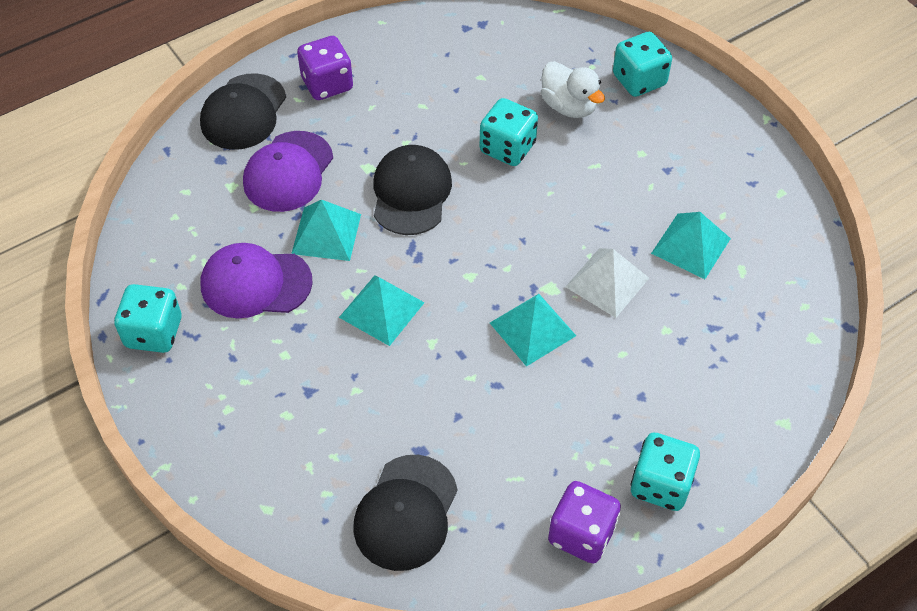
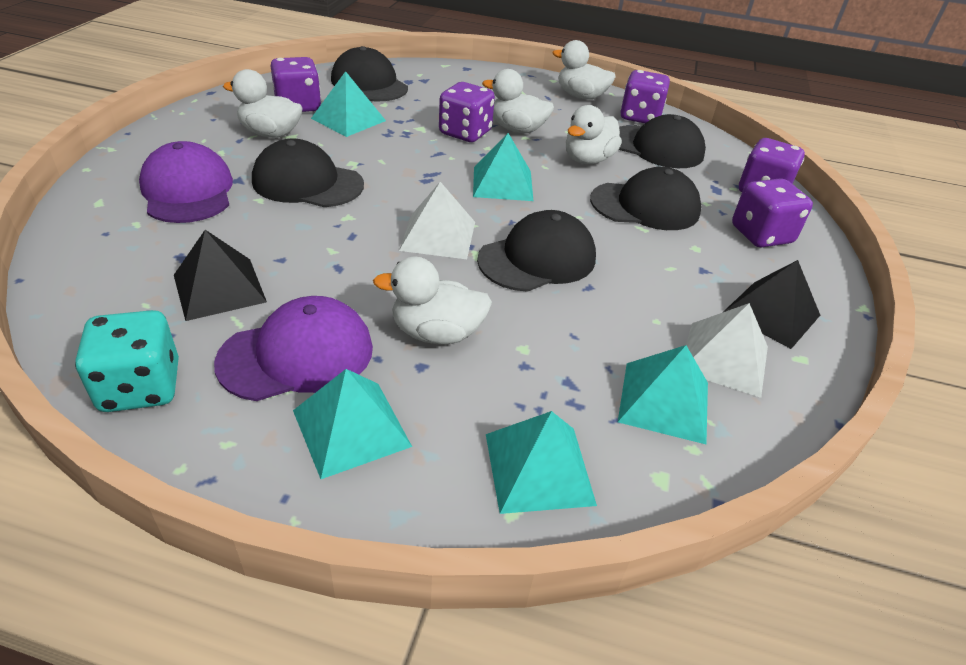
black cap: [200,73,286,150] [353,455,458,571] [373,145,452,235] = 3 -> [252,139,364,207] [331,46,408,102] [477,210,596,292] [590,167,701,230] [618,114,706,168] = 5
black pyramid: none = 0 -> [174,230,267,321] [723,260,820,349] = 2
purple dice: [297,36,353,100] [548,481,621,563] = 2 -> [271,57,321,112] [439,82,495,142] [620,70,670,123] [732,178,813,247] [739,138,805,192] = 5
turquoise dice: [114,284,181,353] [480,98,538,166] [613,32,672,97] [630,433,700,511] = 4 -> [75,310,179,412] = 1
turquoise pyramid: [291,200,361,261] [339,275,425,346] [490,294,576,367] [651,212,731,279] = 4 -> [293,369,412,479] [311,71,386,137] [473,133,533,201] [486,411,597,514] [618,345,708,444] = 5
white duck: [541,61,605,118] = 1 -> [223,69,303,138] [373,257,492,344] [482,69,554,133] [553,40,616,100] [566,105,622,164] = 5
white pyramid: [566,248,649,318] = 1 -> [399,182,475,259] [686,303,768,398] = 2

